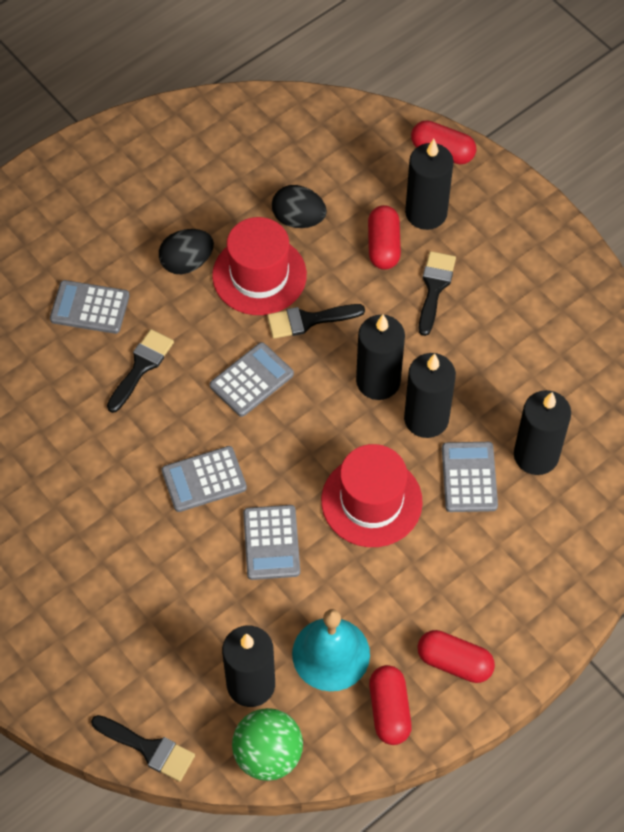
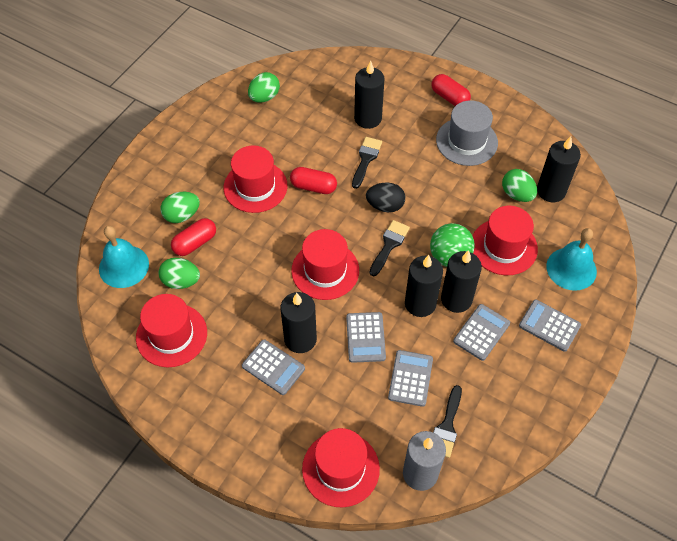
black brush: [91,715,195,782] [107,329,174,413] [267,304,365,339] [419,251,456,336] = 4 -> [352,137,382,189] [370,220,410,276] [433,385,462,458] = 3
black egg: [159,229,214,274] [272,185,327,228] = 2 -> [366,182,405,212] = 1
green egg: none = 0 -> [159,258,200,289] [160,192,200,223] [248,72,280,103] [502,169,537,202] = 4
grey candle: none = 0 -> [403,431,446,491] = 1
grey hat: none = 0 -> [436,100,498,166] = 1
red capsule: [368,205,401,270] [369,665,412,745] [411,120,476,164] [417,630,495,683] = 4 -> [171,218,216,256] [290,167,337,194] [431,74,471,106] = 3
red hat: [212,217,307,315] [321,444,423,547] = 2 -> [136,294,207,367] [224,145,288,213] [291,229,359,300] [302,428,380,507] [472,206,538,275] = 5
turquoise bell: [292,609,370,691] = 1 -> [99,226,149,288] [546,228,597,291] = 2

